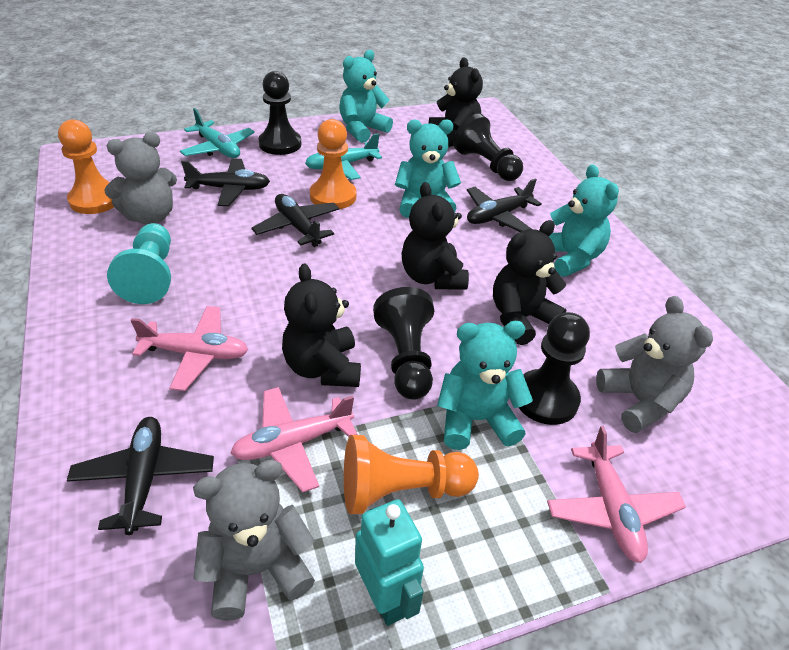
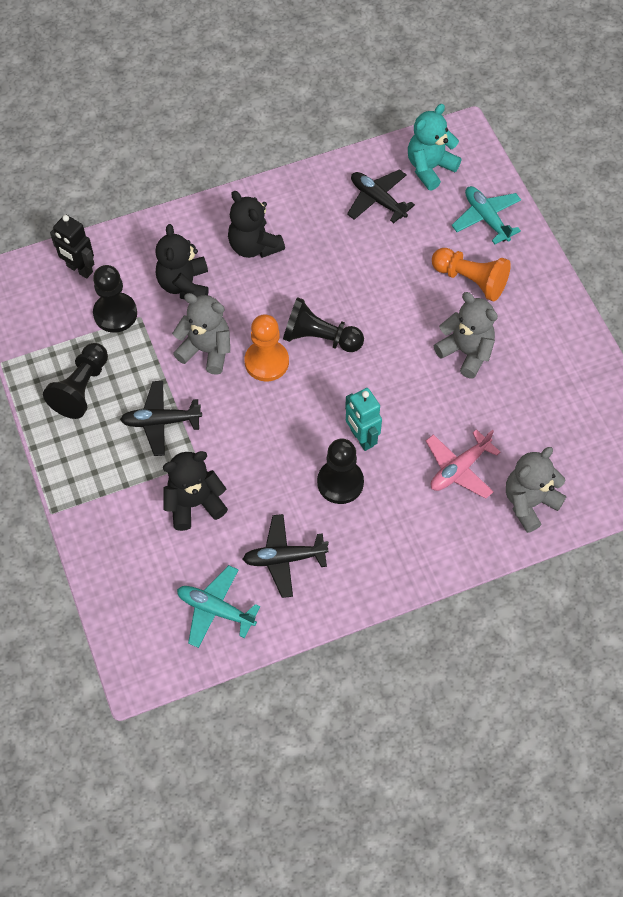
black plane: [67,417,214,535] [181,158,270,206] [251,194,340,247] [467,179,541,232] = 4 -> [120,381,202,456] [243,514,329,598] [347,169,415,223] = 3
black robot: none = 0 -> [50,215,94,279] = 1
black teddy bear: [282,264,361,387] [401,182,469,290] [429,57,483,147] [493,220,567,345] = 4 -> [155,224,208,299] [163,451,228,531] [228,191,285,258] = 3
orange pawn: [58,119,114,214] [310,119,356,209] [344,435,479,514] = 3 -> [245,314,289,381] [432,248,511,301] = 2
pink plane: [131,306,248,391] [230,387,358,492] [547,426,686,563] = 3 -> [426,429,501,499] = 1
turquoise pawn: [107,223,171,304] = 1 -> none = 0
turquoise teddy bear: [339,50,393,143] [395,120,461,218] [437,321,533,450] [549,164,619,277] = 4 -> [408,104,461,191] = 1

